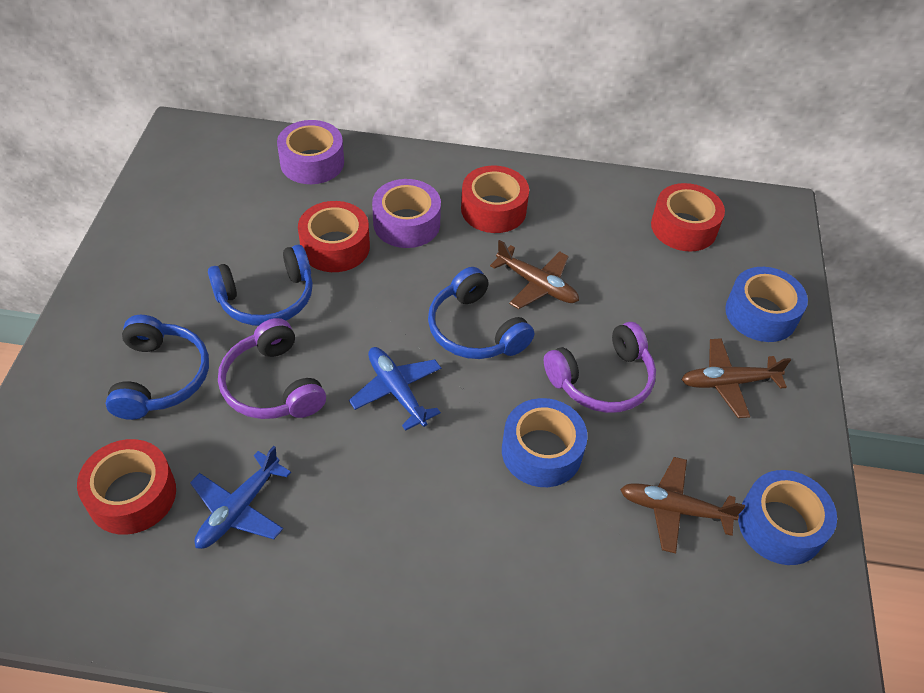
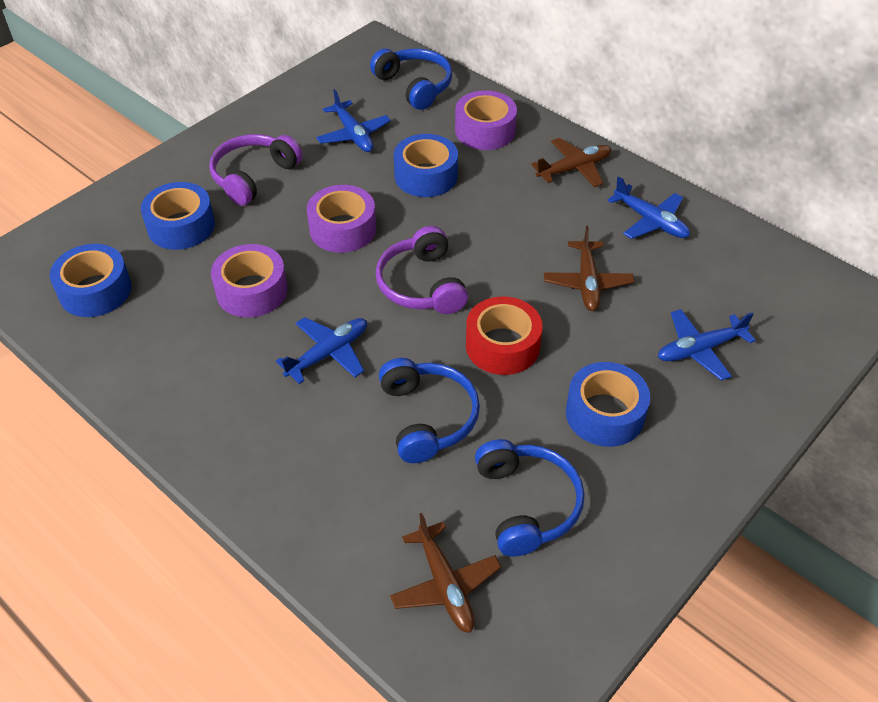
blue plane: [190,446,291,549] [349,347,441,431] = 2 -> [276,317,367,384] [316,89,391,152] [607,176,690,239] [658,309,756,381] = 4
blue tape: [502,398,588,487] [725,267,808,342] [738,470,837,565] = 3 -> [50,244,132,317] [141,182,215,250] [394,134,458,197] [566,362,650,447] = 4
purple tape: [277,120,344,184] [372,179,441,248] = 2 -> [211,244,288,318] [307,185,376,253] [455,90,517,150] = 3
red tape: [77,439,176,535] [298,201,370,272] [461,166,529,233] [651,183,725,252] = 4 -> [466,296,542,375] = 1

